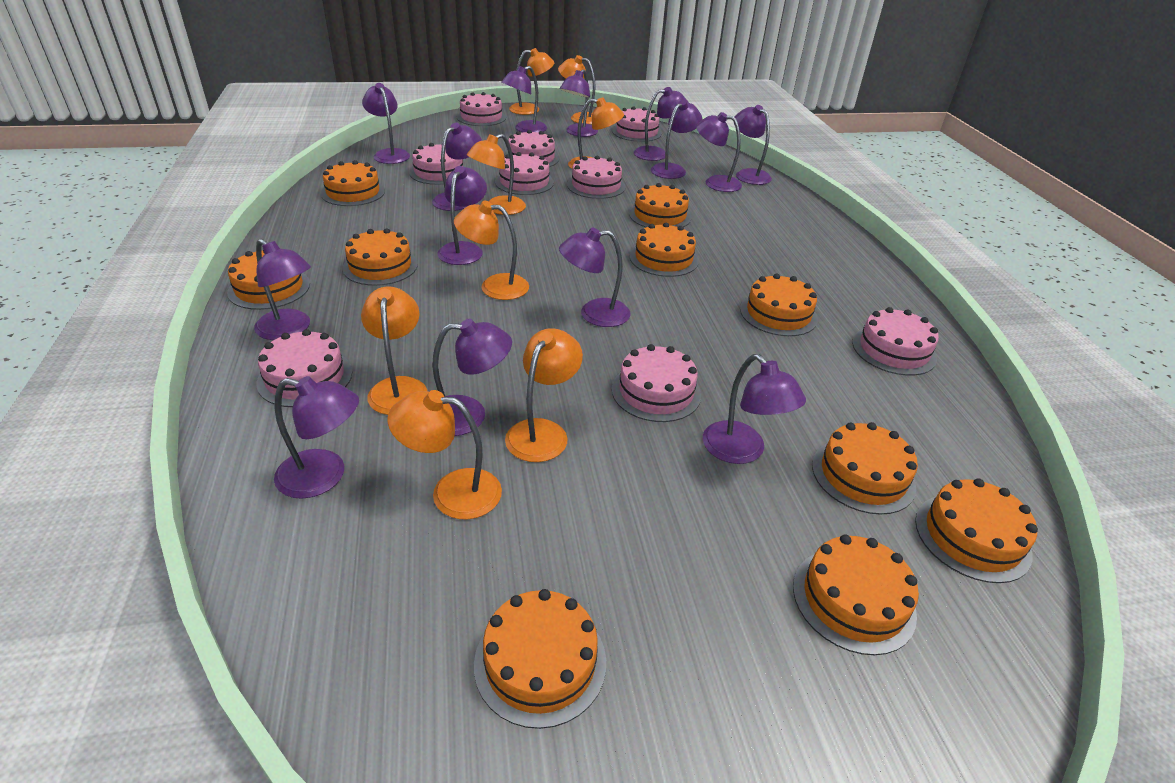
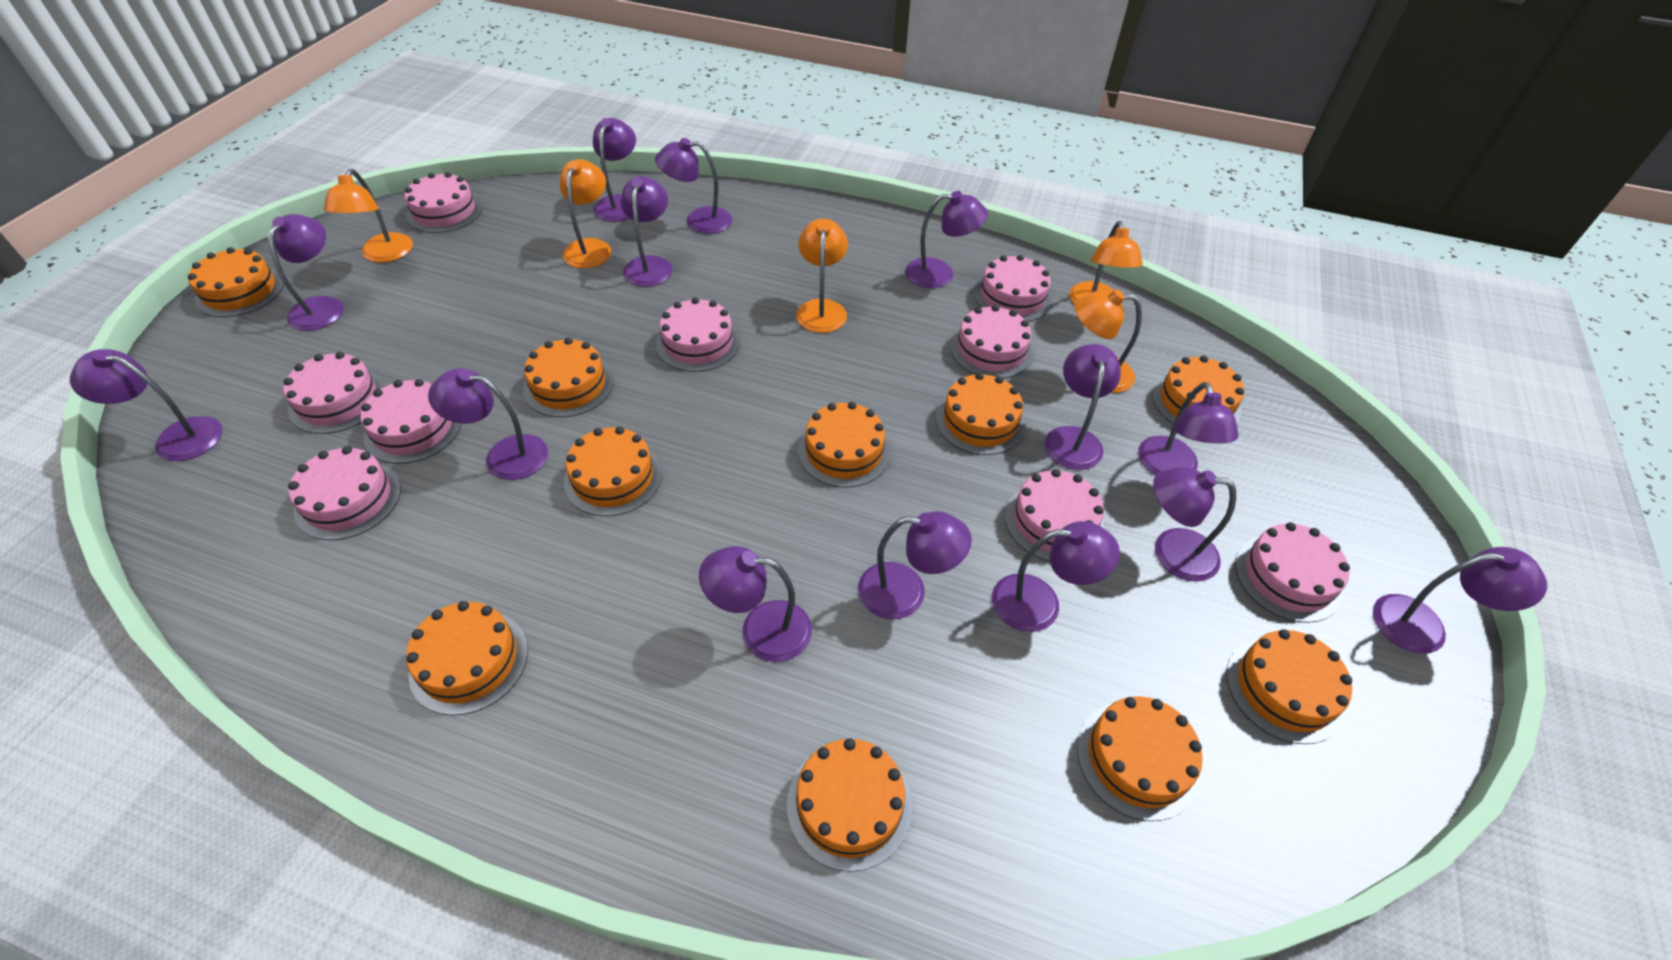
orange lamp: [361,286,427,415] [388,390,502,519] [454,201,529,300] [467,134,526,215] [505,328,583,462] [509,48,554,115] [558,55,596,124] [568,97,624,169] = 8 -> [324,169,413,263] [560,159,612,268] [796,219,848,333] [1070,221,1143,304] [1074,289,1142,393] = 5

